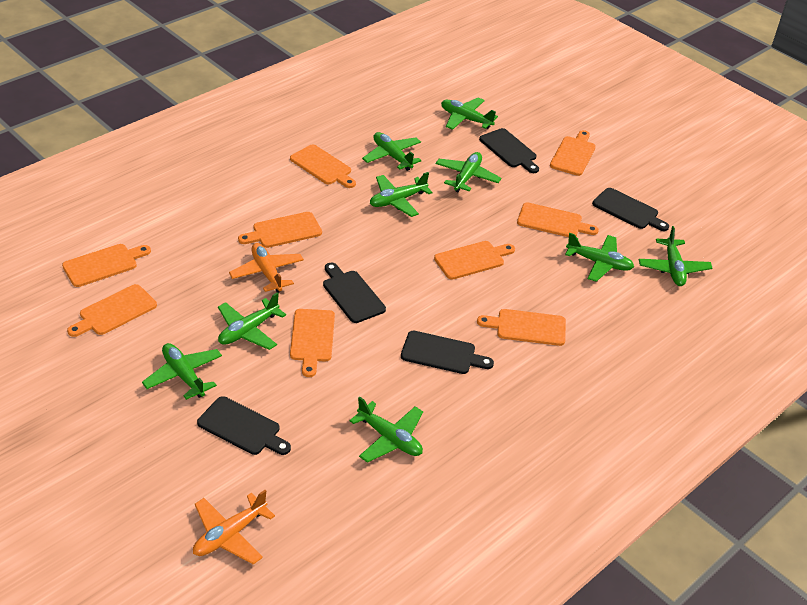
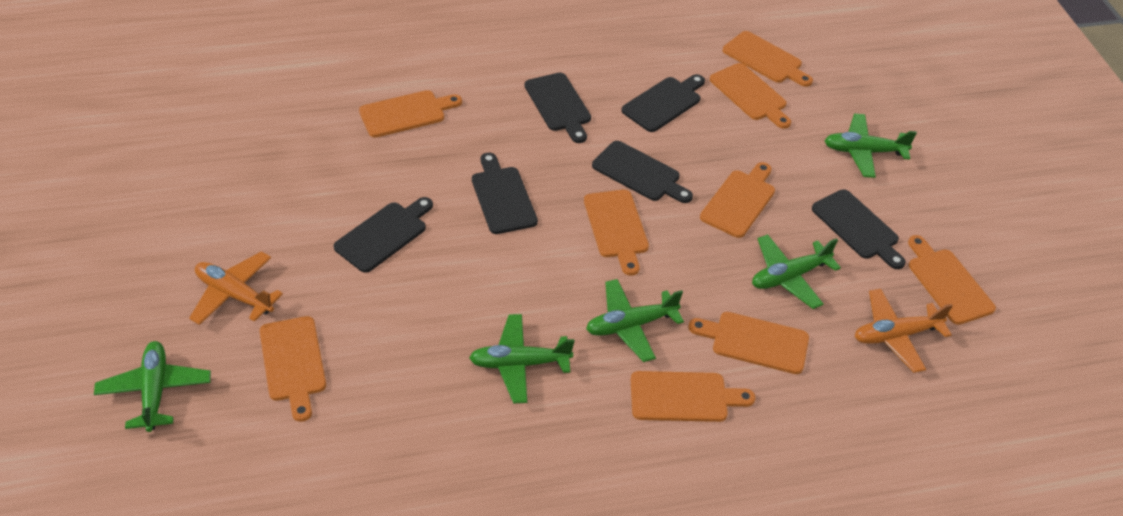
black cutting board: [197,396,291,455] [323,263,386,323] [401,331,494,374] [479,128,539,173] [592,188,669,231] = 5 -> [334,197,433,273] [472,153,538,234] [524,73,591,143] [592,141,693,203] [621,74,705,132] [812,189,906,269] = 6
green plane: [142,343,222,400] [218,292,286,350] [350,396,423,463] [362,132,422,171] [370,172,433,217] [436,152,501,192] [441,98,498,130] [565,233,634,282] [639,226,712,286] = 9 -> [94,341,211,432] [469,314,575,403] [586,279,684,362] [752,234,841,309] [824,114,917,178] = 5

